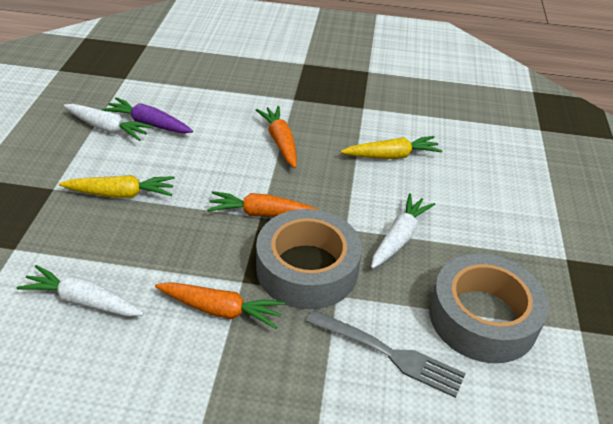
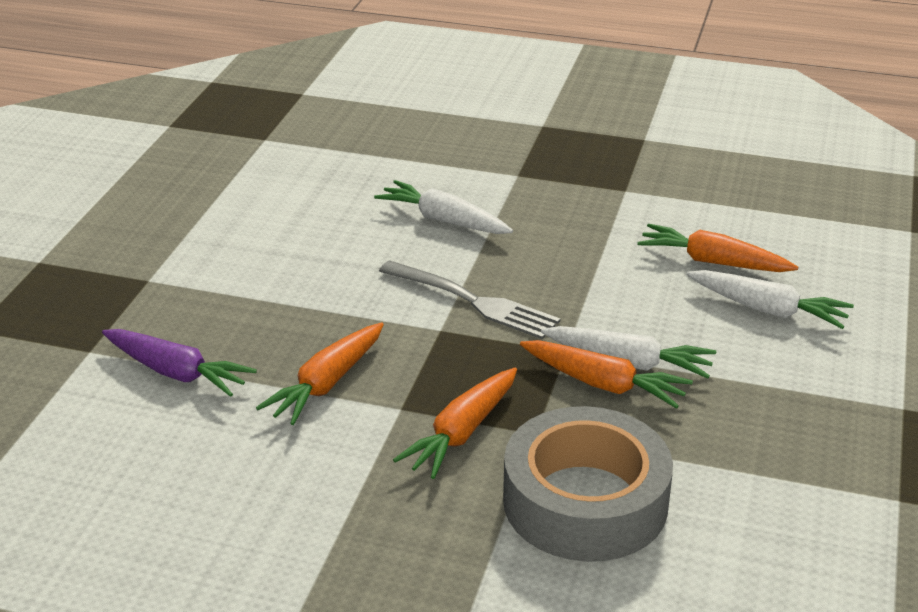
grey tape: [256,209,362,309] [429,254,549,363] = 2 -> [503,406,673,562] = 1
orange carrot: [155,282,285,329] [207,191,319,217] [256,106,297,168] = 3 -> [256,322,384,425] [393,368,517,479] [520,340,693,409] [637,224,798,272] = 4
yellow carrot: [59,175,175,198] [340,136,443,159] = 2 -> none = 0

